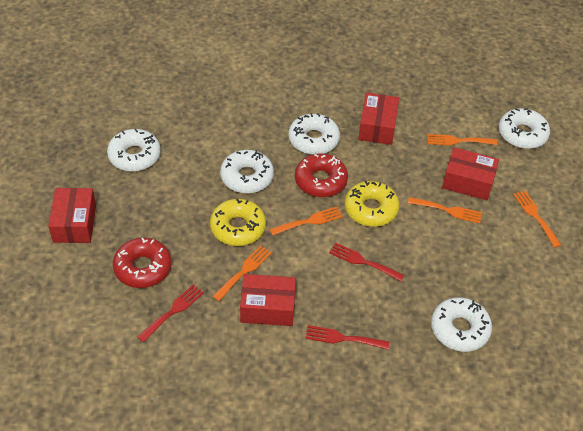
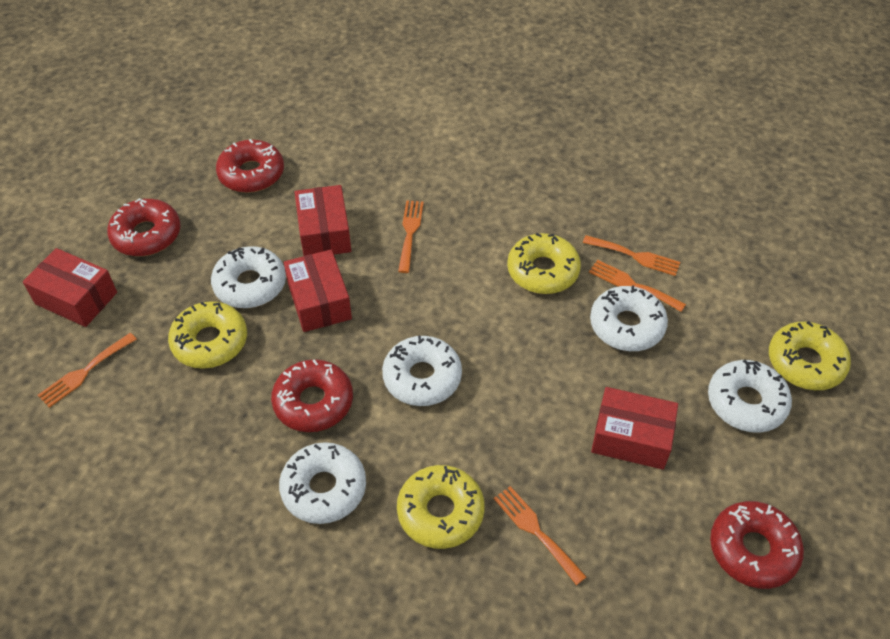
red donut: [113,238,172,288] [295,153,348,197] = 2 -> [107,198,181,256] [216,139,284,193] [271,359,353,432] [710,501,804,589] = 4
red fork: [137,284,204,343] [305,325,389,349] [329,243,404,281] = 3 -> none = 0
yellow donut: [210,199,266,246] [345,181,400,227] = 2 -> [168,301,247,369] [397,465,485,549] [507,233,581,294] [769,321,851,390] = 4

